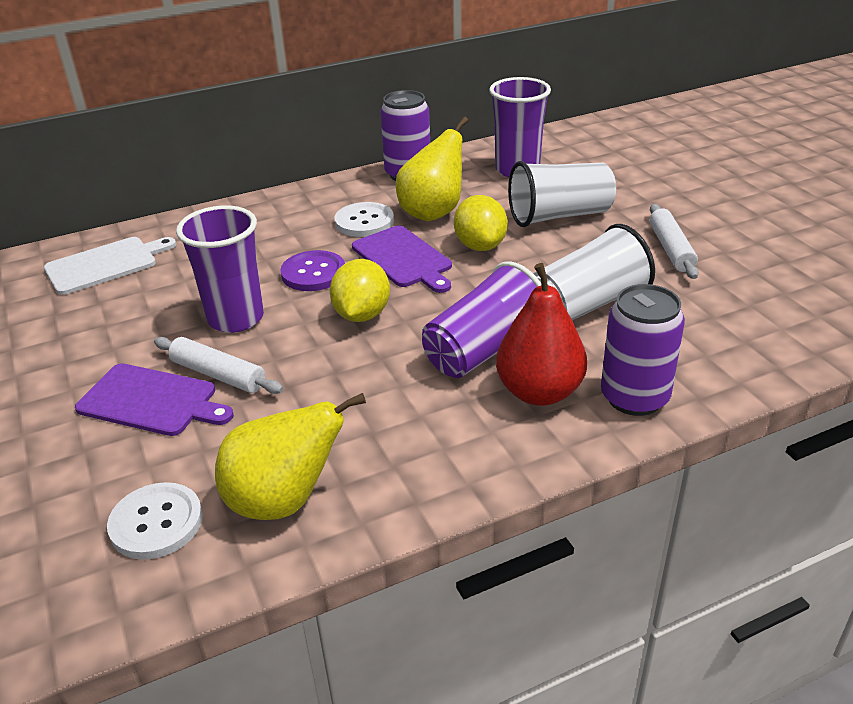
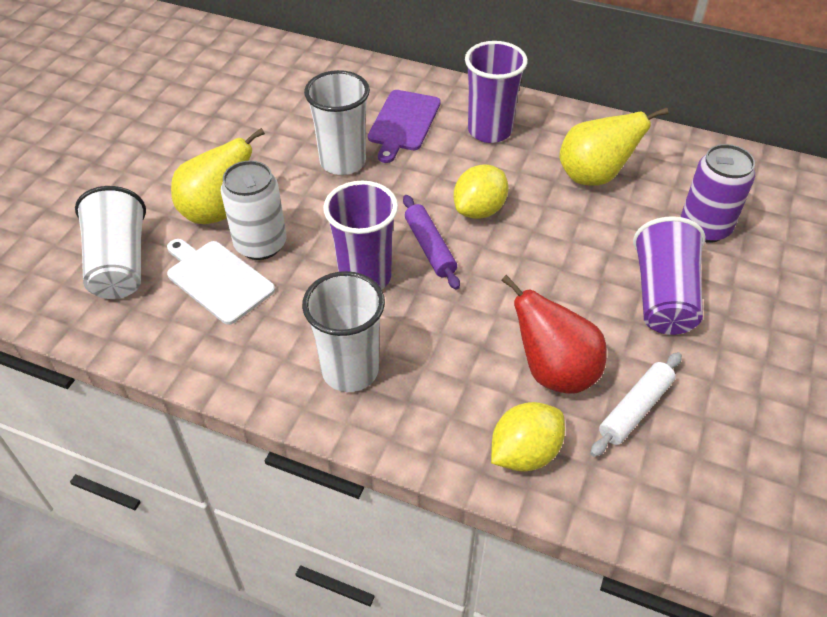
purple button: [280,250,345,291] = 1 -> none = 0
purple can: [380,90,430,181] [601,284,685,416] = 2 -> [681,144,755,243] = 1
purple cutting board: [75,363,234,436] [352,226,452,293] = 2 -> [368,90,441,163] = 1
purple rolling pin: none = 0 -> [403,195,460,290] = 1
white button: [107,482,203,559] [334,202,394,237] = 2 -> none = 0
white can: none = 0 -> [221,160,286,260] = 1
white cup: [508,161,616,227] [534,224,655,320] = 2 -> [75,186,146,299] [302,271,385,392] [304,70,370,175] = 3
white rolling pin: [154,337,283,394] [649,204,699,279] = 2 -> [590,352,682,457] = 1

